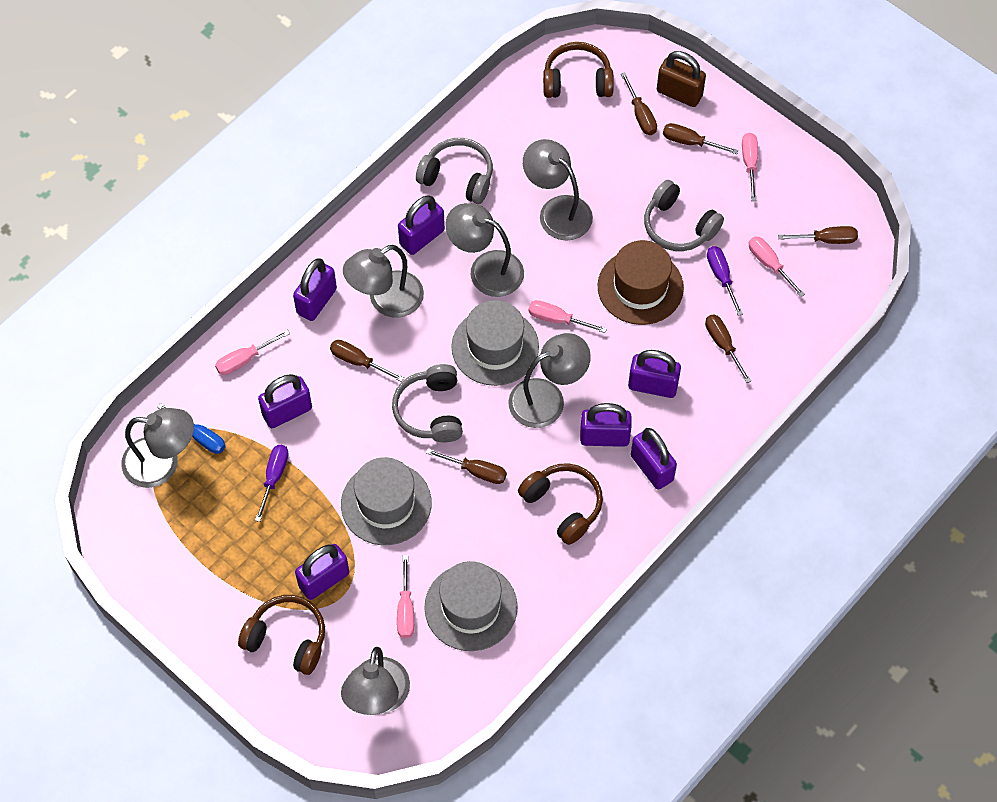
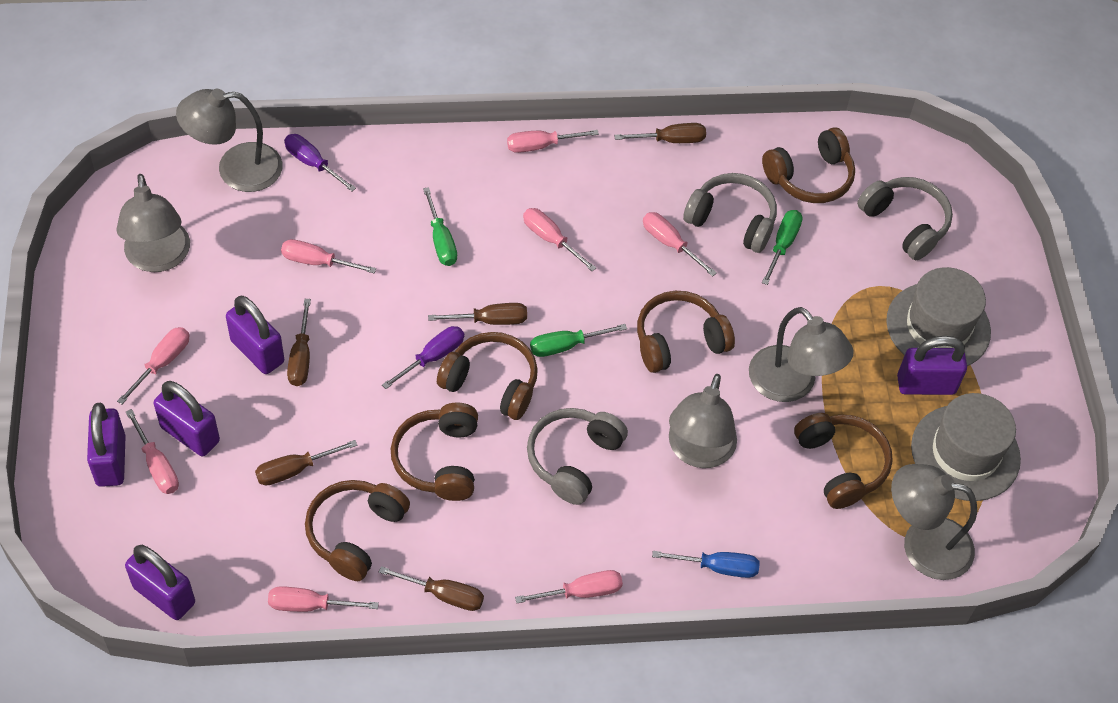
brown hat: [597,240,684,325] = 1 -> none = 0
brown headphones: [238,595,325,675] [518,463,603,545] [543,42,614,98] = 3 -> [305,480,410,581] [391,403,478,501] [437,332,538,420] [637,291,735,373] [762,127,855,203] [794,413,893,509] = 6
brown padlock: [657,51,706,107] = 1 -> none = 0
brown screwdriver: [330,340,404,382] [426,449,507,484] [621,72,657,135] [663,123,738,154] [705,315,751,383] [778,226,858,244] = 6 -> [255,440,358,486] [287,299,311,386] [379,566,484,611] [428,303,527,325] [614,123,706,143] = 5
green screwdriver: none = 0 -> [423,187,457,266] [530,324,627,357] [762,210,803,285] = 3
grey hat: [341,457,432,545] [424,561,518,651] [451,300,539,386] = 3 -> [886,267,991,366] [911,393,1021,501] = 2
grey lamp: [121,408,194,488] [341,647,410,715] [343,245,424,318] [445,203,524,297] [508,333,591,428] [523,139,593,241] = 6 -> [116,174,190,272] [176,89,283,192] [669,374,737,468] [749,307,854,402] [891,464,977,580] = 5
pink screwdriver: [215,330,290,375] [397,555,414,638] [528,300,607,333] [742,133,758,201] [749,237,805,297] = 5 -> [117,327,189,404] [126,409,179,494] [268,586,379,612] [281,239,376,273] [507,130,599,153] [515,570,623,603] [523,208,596,271] [643,212,717,277] = 8
purple padlock: [258,374,312,428] [293,258,337,321] [295,544,349,600] [398,195,445,255] [580,403,631,447] [628,350,681,398] [631,428,677,490] = 7 -> [87,403,126,487] [125,545,195,620] [154,381,220,456] [226,296,284,374] [897,336,967,395] = 5

